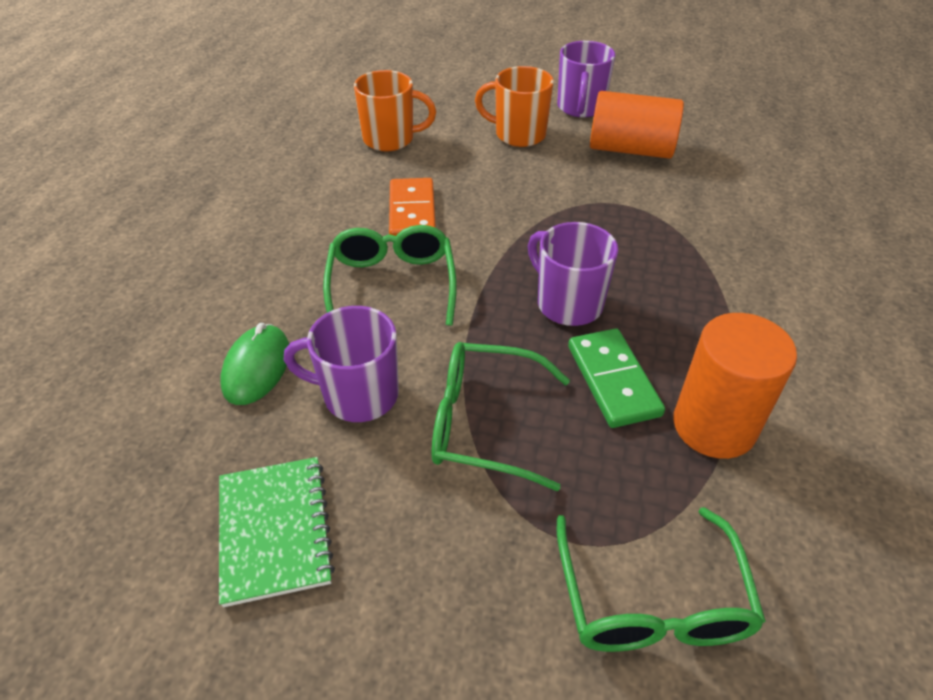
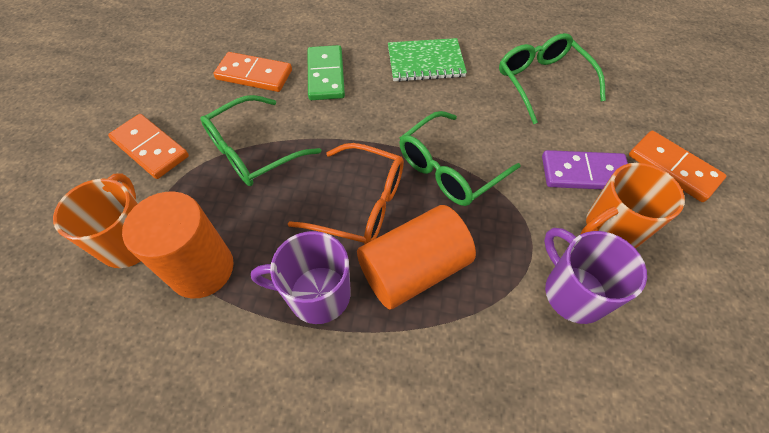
green mouse: [220,323,289,405] = 1 -> none = 0
orange domino: [389,178,436,236] = 1 -> [108,114,189,179] [213,52,292,92] [629,131,727,202] = 3
orange glasses: none = 0 -> [288,143,404,244] = 1
purple domino: none = 0 -> [542,150,628,190] = 1
purple mug: [284,306,399,422] [528,222,618,326] [557,41,616,118] = 3 -> [251,231,351,324] [544,228,647,324] = 2

